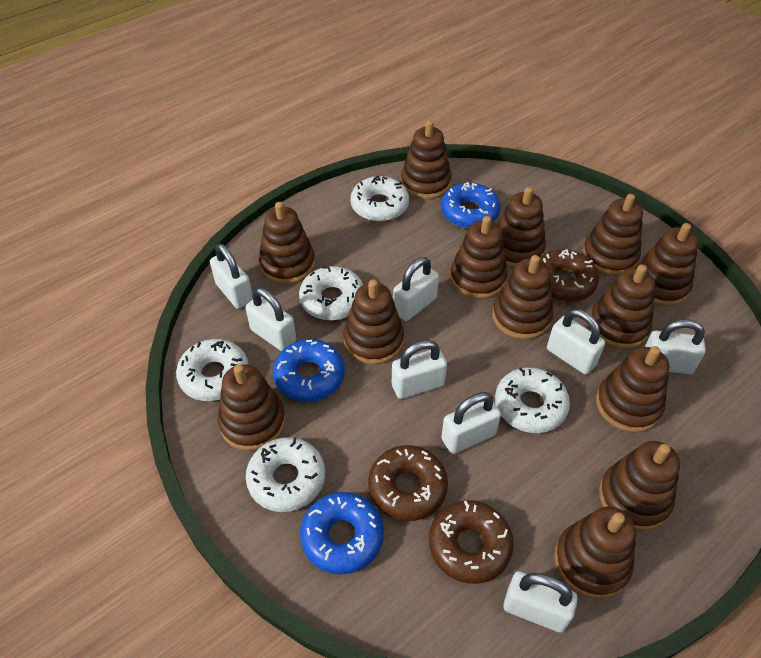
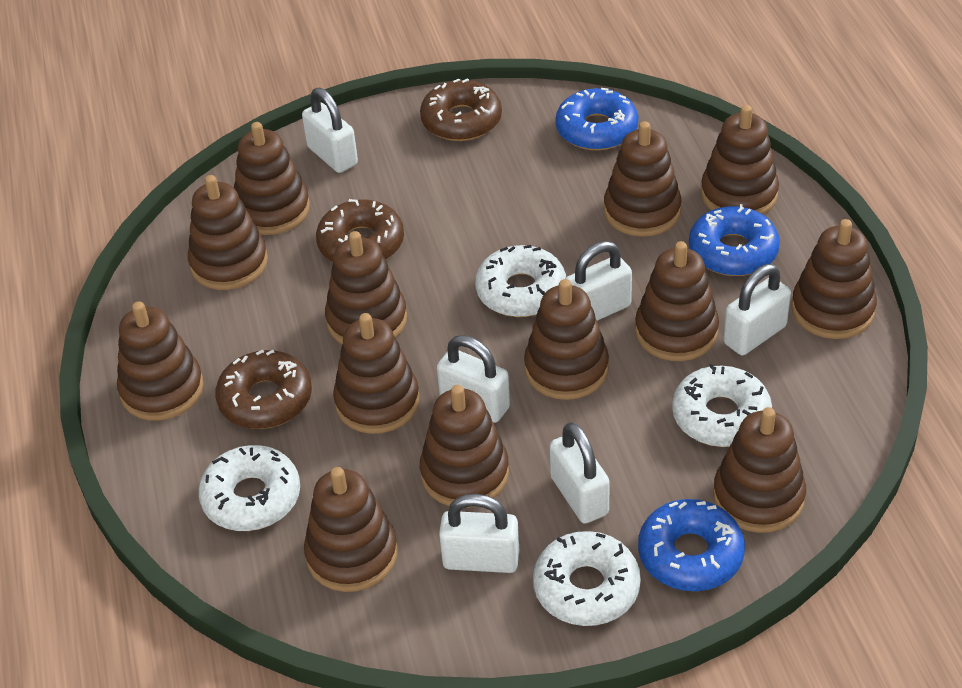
white donut: [176,339,249,401] [246,437,325,512] [299,266,363,321] [350,175,409,222] [495,367,570,433] = 5 -> [198,445,300,531] [475,245,566,317] [533,531,641,626] [672,364,772,447] = 4
white padlock: [210,243,253,309] [246,288,296,351] [392,340,447,399] [393,257,439,321] [441,392,501,454] [503,571,578,633] [547,309,605,374] [645,319,706,374] = 8 -> [302,88,358,173] [437,335,510,423] [439,494,519,573] [550,422,610,524] [565,241,632,321] [723,264,791,355] = 6

